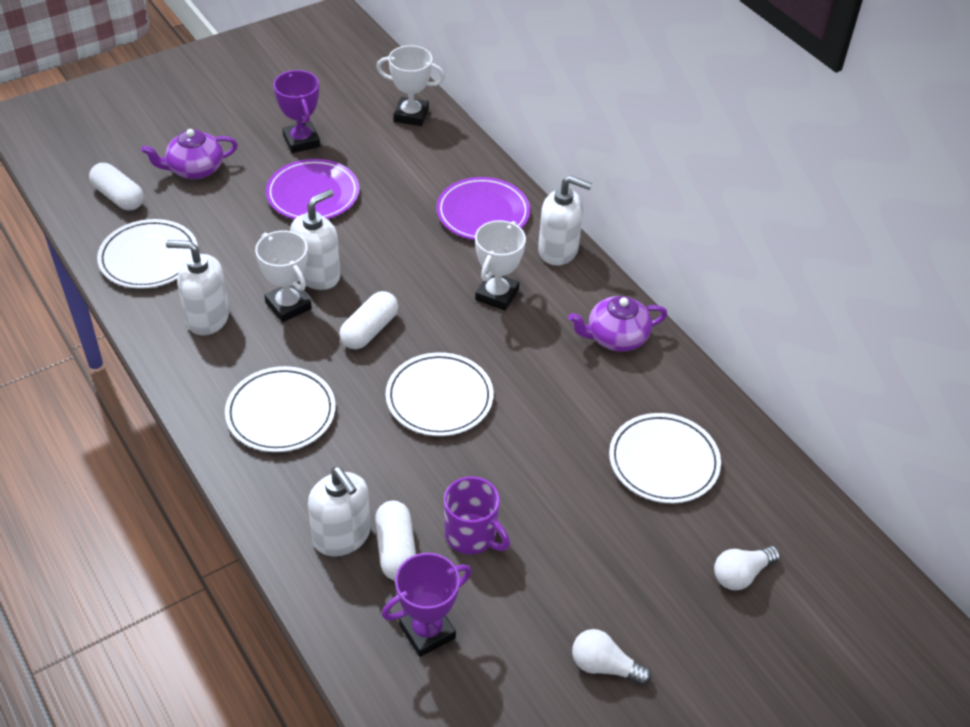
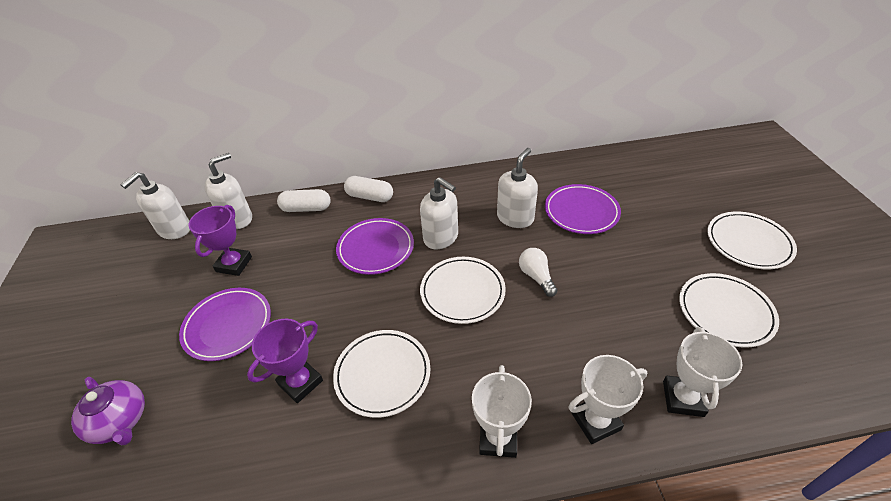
purple mug: [444,476,510,554] = 1 -> none = 0
purple plate: [266,159,360,220] [436,177,530,240] = 2 -> [179,288,271,361] [336,218,414,275] [545,184,621,234] = 3
purple teapot: [141,129,238,179] [568,296,667,352] = 2 -> [71,377,145,445] = 1
white capsule: [89,163,144,211] [339,291,398,349] [375,501,416,581] = 3 -> [277,189,331,212] [344,176,393,202] = 2
white light bulb: [572,629,652,685] [714,546,780,590] = 2 -> [519,248,558,297] = 1

